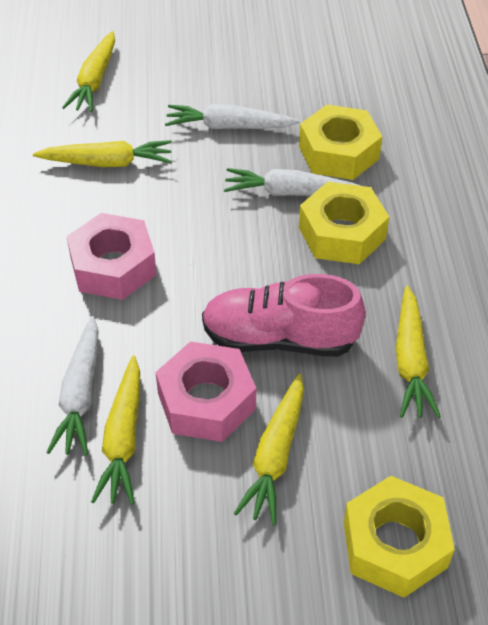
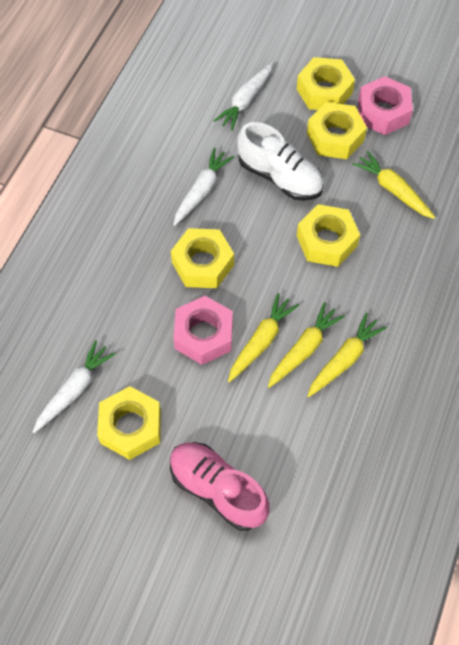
white shoe: none = 0 -> [237,122,324,201] = 1
yellow carrot: [33,140,172,167] [62,31,115,112] [91,356,140,505] [234,374,304,525] [396,286,441,418] = 5 -> [228,293,299,382] [268,302,345,388] [307,313,387,397] [352,151,435,219] = 4
yellow nut: [299,104,382,180] [299,182,389,264] [344,476,455,598] = 3 -> [97,386,161,460] [171,228,234,288] [297,57,355,110] [297,204,360,267] [307,102,367,159] = 5

